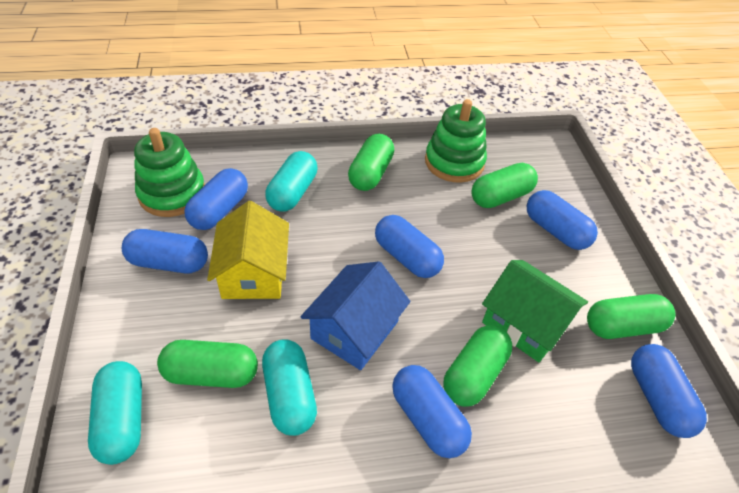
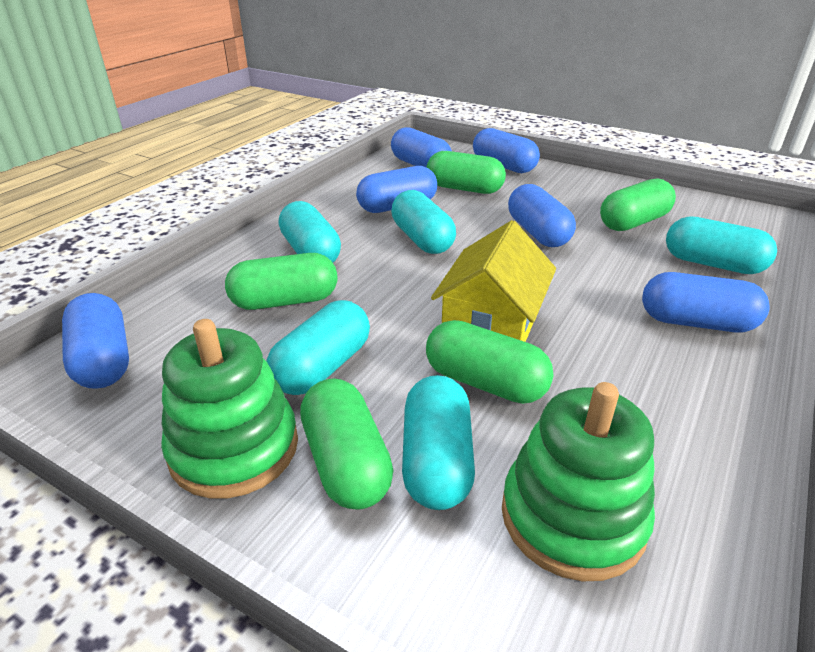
blue house: [301,261,410,370] = 1 -> none = 0
green house: [482,260,588,362] = 1 -> none = 0
turquoise capsule: [88,361,142,465] [262,339,317,436] [265,151,318,212] = 3 -> [266,300,370,395] [279,201,341,263] [391,190,456,254] [402,375,475,510] [666,216,777,274] = 5

